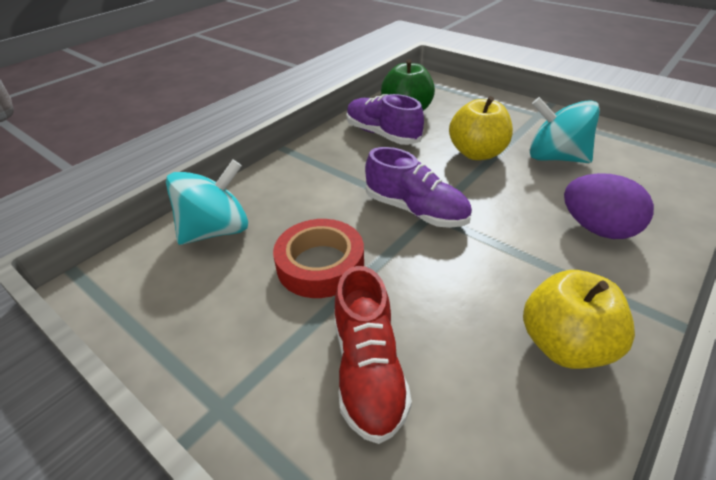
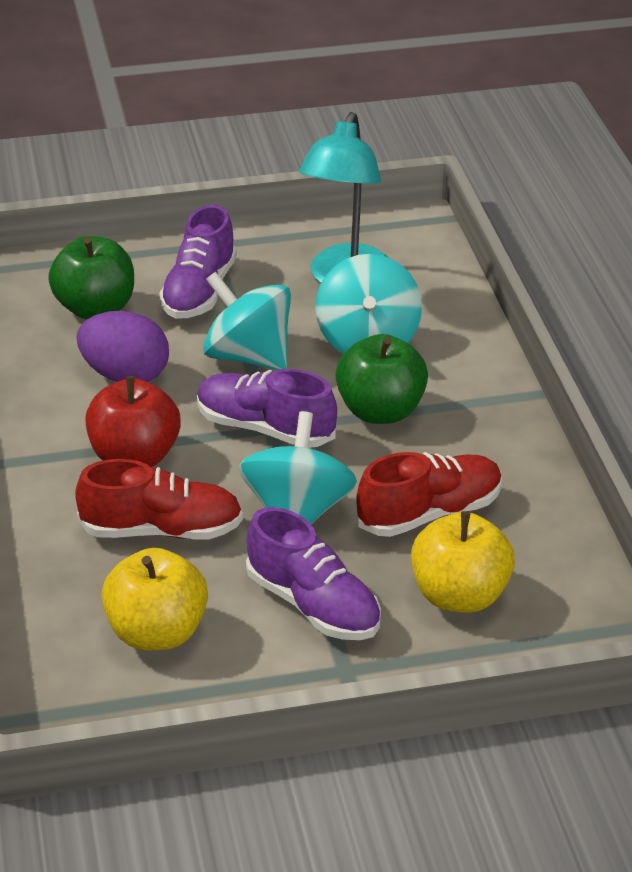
green apple: [381,59,435,111] = 1 -> [48,236,134,319] [336,334,428,424] = 2
purple shoe: [347,94,424,145] [365,147,472,228] = 2 -> [159,205,237,319] [197,369,337,448] [246,507,381,640] = 3
red apple: none = 0 -> [85,376,181,467] = 1
red shoe: [334,266,412,444] = 1 -> [75,459,243,539] [356,452,502,537] = 2
red tape: [273,219,364,298] = 1 -> none = 0
turquoise lamp: none = 0 -> [299,112,388,283] = 1
turquoise spinning top: [166,160,248,245] [529,97,600,163] = 2 -> [203,272,291,370] [239,411,357,524] [315,254,422,354] = 3

